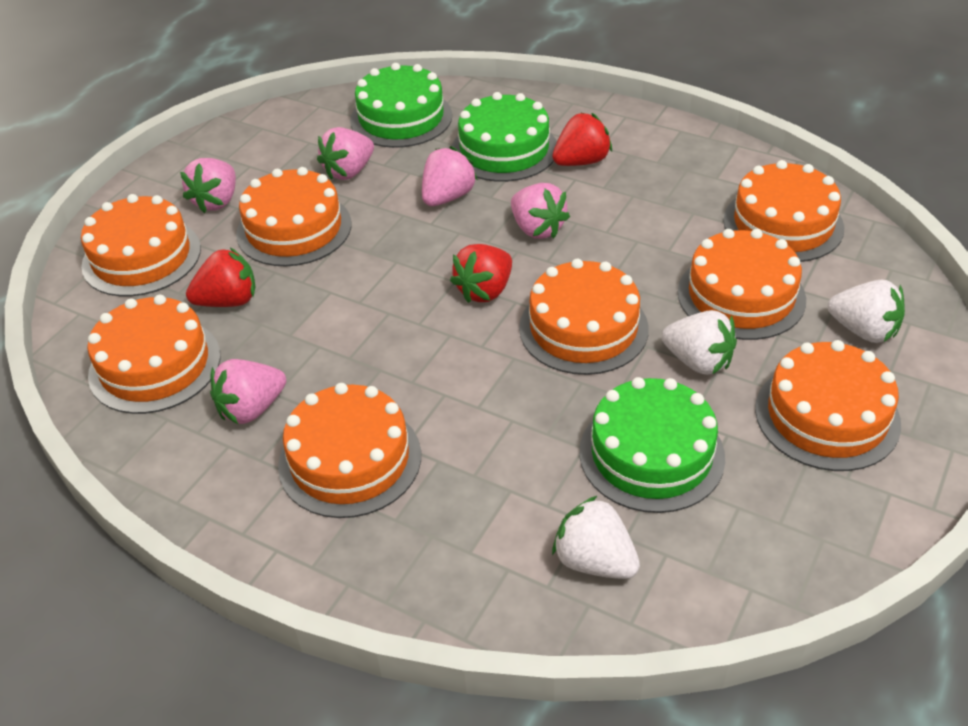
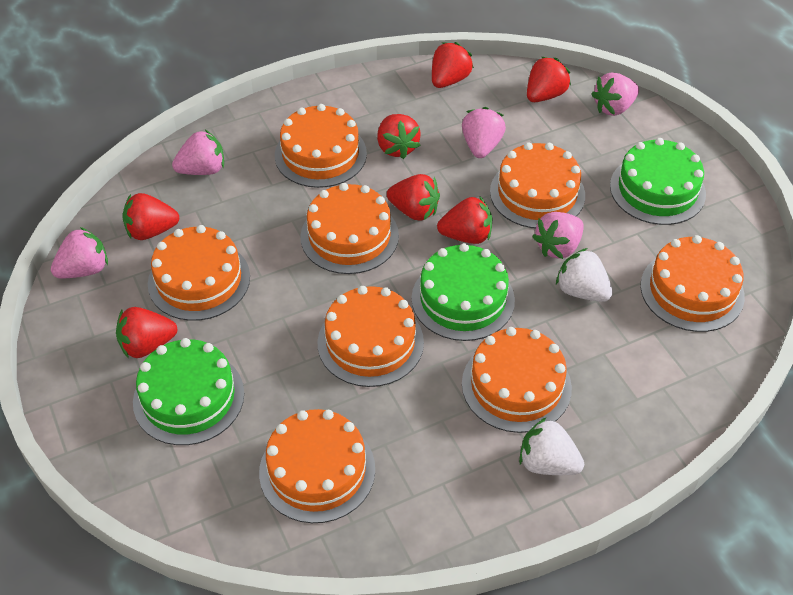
red strawberry: [186,248,255,307] [450,244,512,303] [552,113,612,166] = 3 -> [116,307,177,359] [122,193,179,240] [377,114,421,159] [387,174,440,221] [432,42,474,88] [437,197,492,244] [527,57,571,102] = 7
white strawberry: [552,496,640,579] [662,310,737,375] [828,280,905,343] = 3 -> [519,417,584,475] [556,248,613,302] = 2

